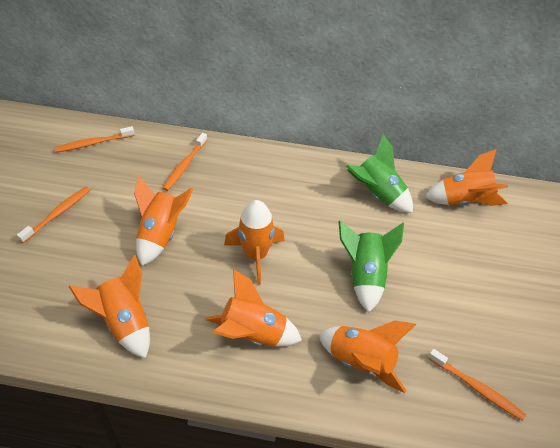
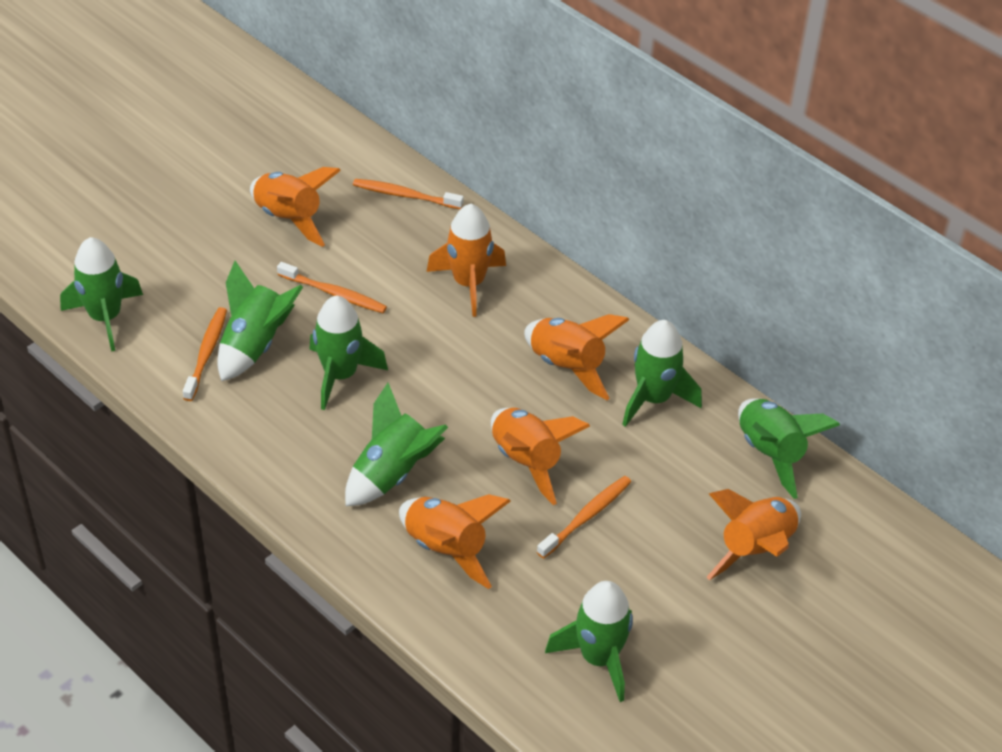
green rocket: [339,221,404,313] [346,134,413,213] = 2 -> [60,237,143,352] [217,261,303,381] [309,296,388,410] [345,383,448,506] [545,581,633,702] [622,320,702,427] [738,398,840,499] = 7

